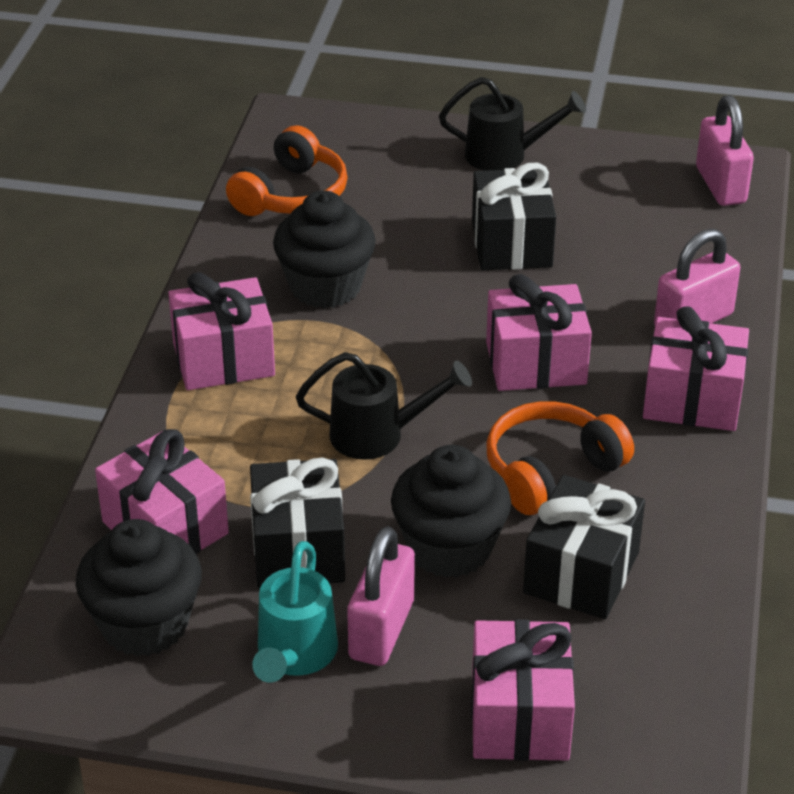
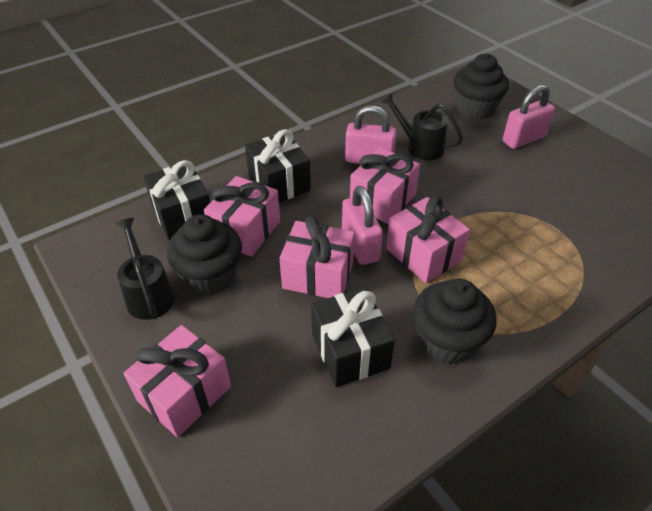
orange headphones: [226,125,347,216] [486,401,634,515] = 2 -> none = 0
turquoise watering can: [252,541,338,683] = 1 -> none = 0

